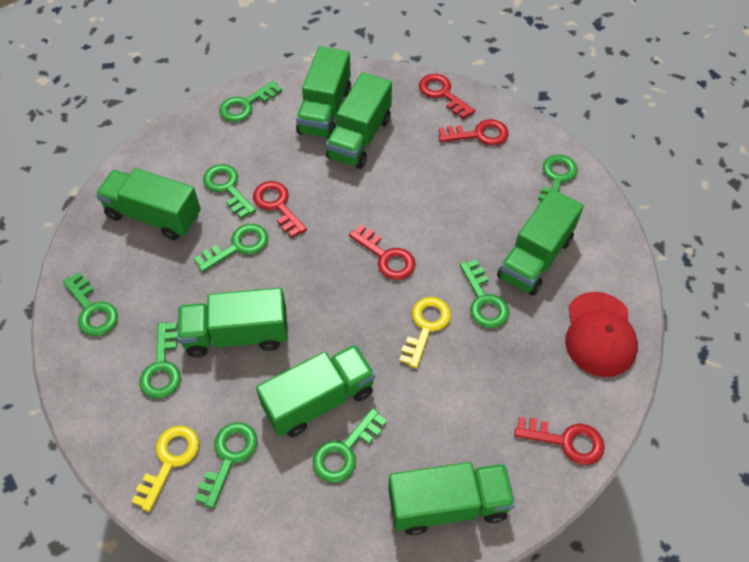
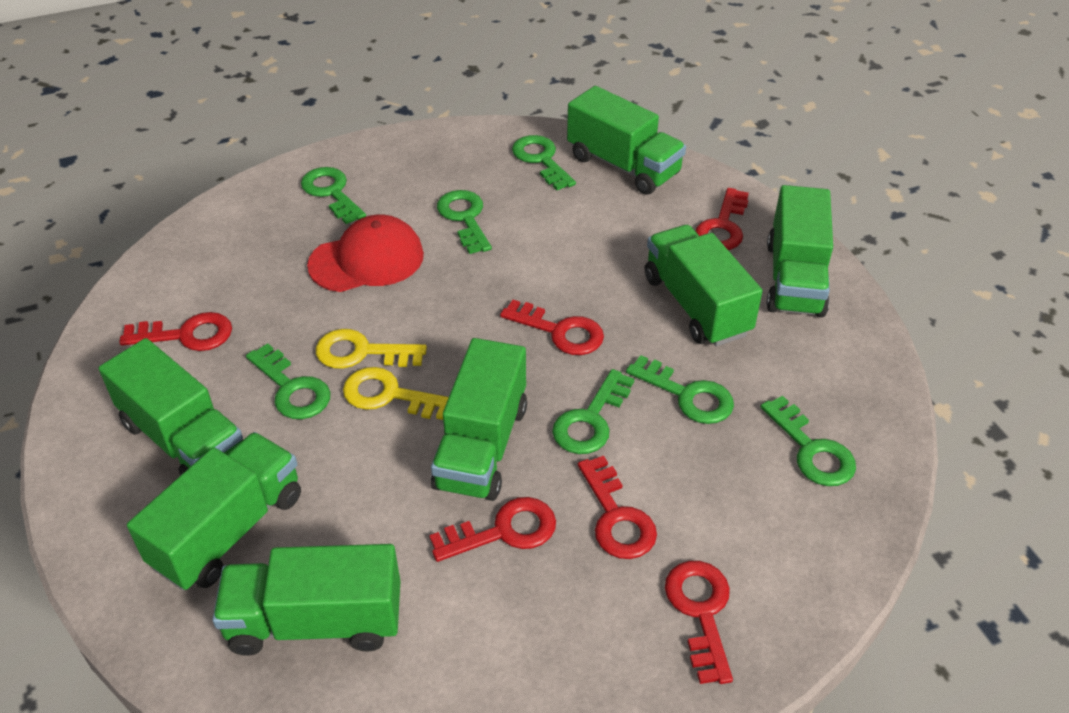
green key: [63,272,118,336] [139,322,181,399] [194,224,268,272] [194,422,257,509] [203,164,256,219] [219,81,282,122] [313,408,387,483] [460,259,509,328] [538,154,578,206] = 9 -> [246,343,330,419] [301,167,366,224] [437,190,492,254] [512,135,576,190] [552,369,634,454] [626,355,734,424] [760,396,856,486] = 7
red key: [253,181,307,238] [349,224,416,280] [419,74,475,119] [439,119,509,146] [514,417,605,465] = 5 -> [119,312,232,351] [429,497,556,562] [500,300,604,355] [578,456,657,559] [665,561,733,684] [695,188,749,250] = 6

